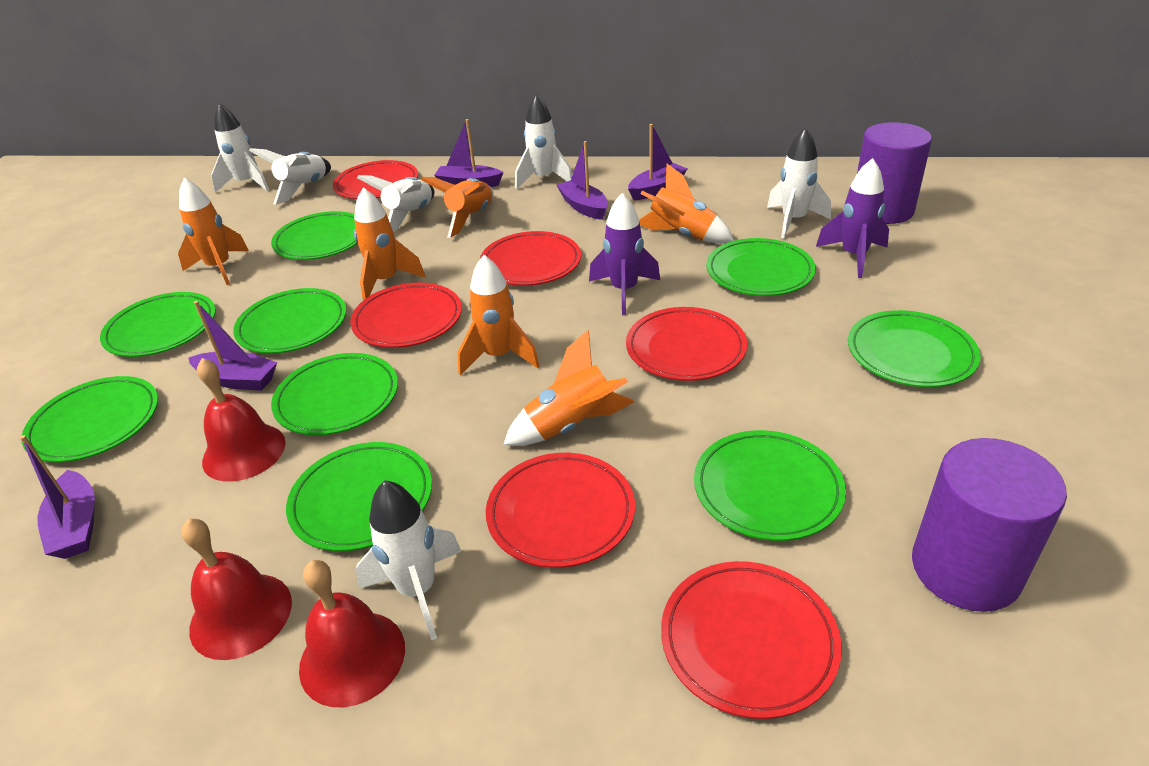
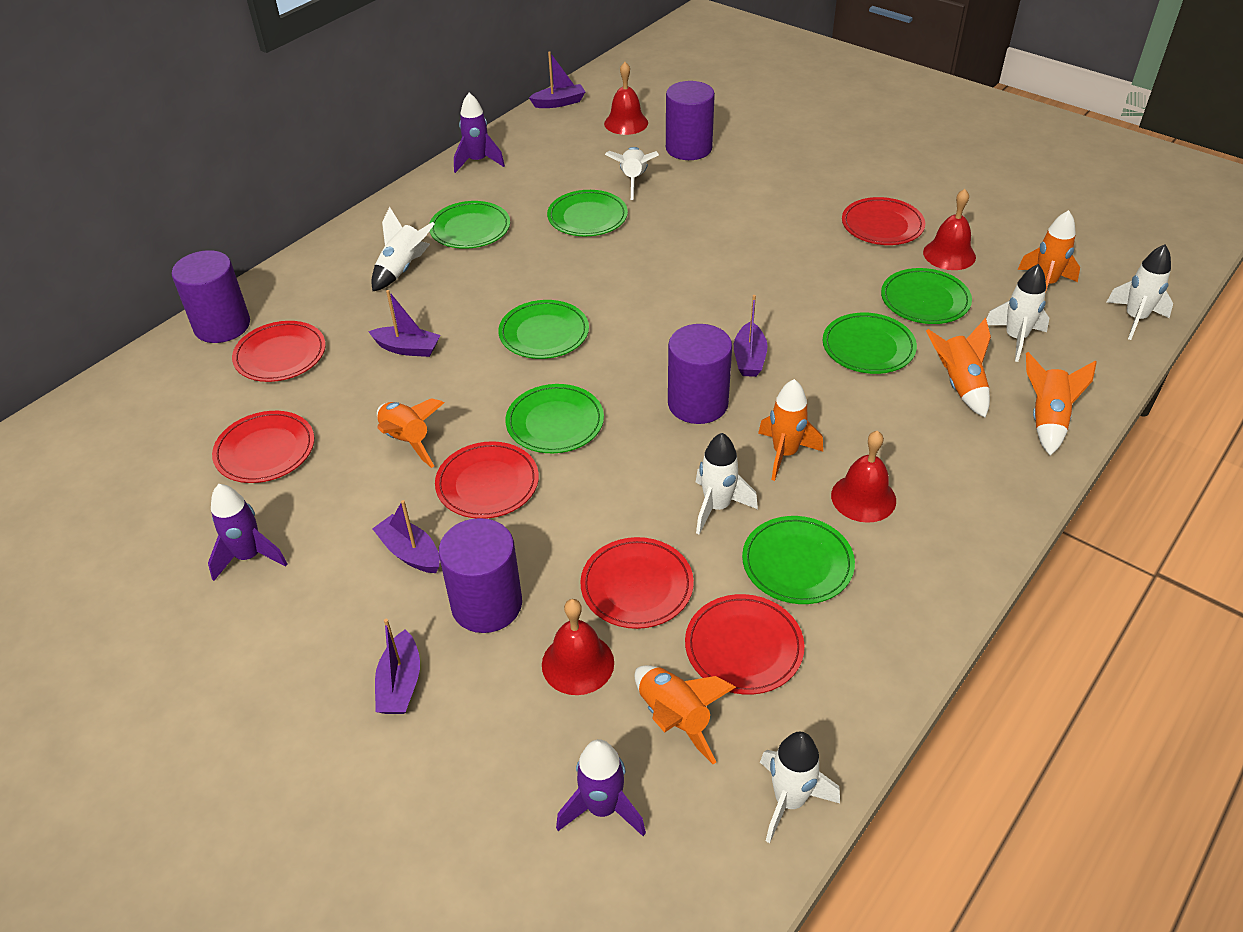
green plate: [22,376,158,462] [100,292,216,357] [233,288,346,354] [271,211,358,260] [271,353,398,435] [286,442,432,551] [694,430,846,541] [706,238,816,296] [848,310,981,387] = 9 -> [429,201,510,249] [498,300,589,359] [505,384,604,453] [547,190,628,236] [742,516,855,604] [823,313,917,374] [881,268,972,324] = 7
purple cylinder: [857,122,932,224] [912,438,1067,612] = 2 -> [172,250,250,343] [439,518,522,633] [666,81,715,160] [668,324,732,424] = 4
purple rocket: [589,193,660,315] [816,158,889,278] = 2 -> [208,484,287,581] [454,93,505,173] [556,739,646,836] = 3
red bell: [181,519,292,660] [197,358,286,482] [299,560,405,707] = 3 -> [542,599,614,695] [604,62,648,135] [831,431,896,523] [923,189,976,270] = 4

